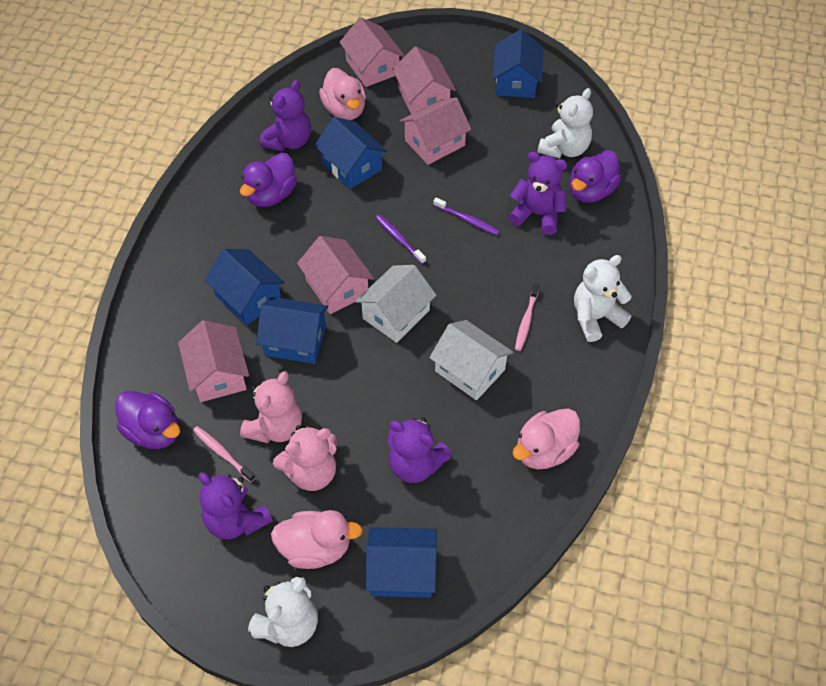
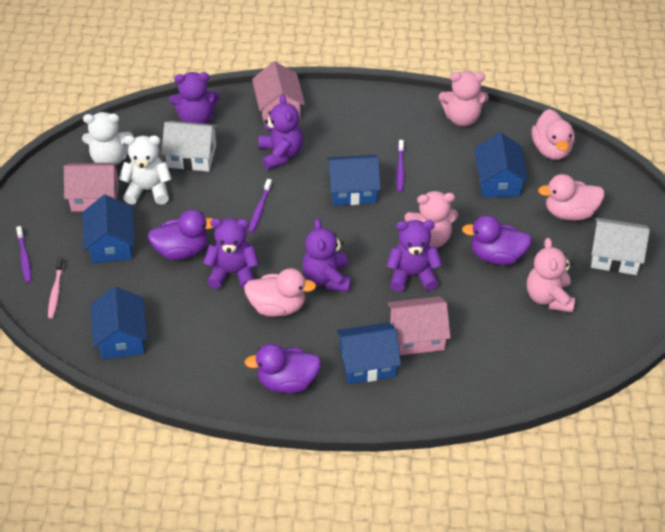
pink house: [178,320,249,402] [297,236,374,314] [340,17,405,87] [392,47,456,114] [400,97,471,165] = 5 -> [64,163,119,212] [252,61,305,121] [387,296,451,355] = 3
pink teddy bear: [240,371,302,443] [273,425,337,491] = 2 -> [405,191,458,248] [439,71,489,127] [527,238,575,313] = 3
pink toothbrush: [193,426,255,482] [515,283,539,351] = 2 -> [48,258,64,318] = 1
purple teddy bear: [199,472,273,539] [260,80,311,151] [387,418,452,483] [508,152,567,235] = 4 -> [169,72,219,124] [203,218,259,289] [259,94,303,170] [302,219,351,292] [387,220,442,292] = 5
purple toothbrush: [375,214,426,264] [433,197,500,235] = 2 -> [16,226,32,283] [248,179,272,233] [396,140,405,192] = 3
white teddy bear: [248,577,318,647] [537,88,593,159] [574,255,632,342] = 3 -> [82,112,133,164] [119,135,172,205] = 2

